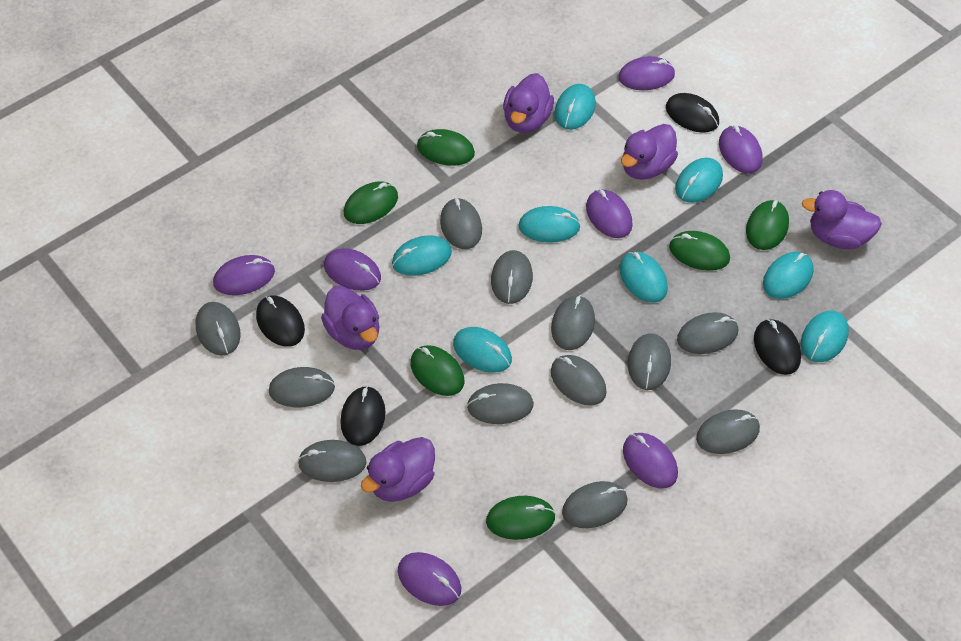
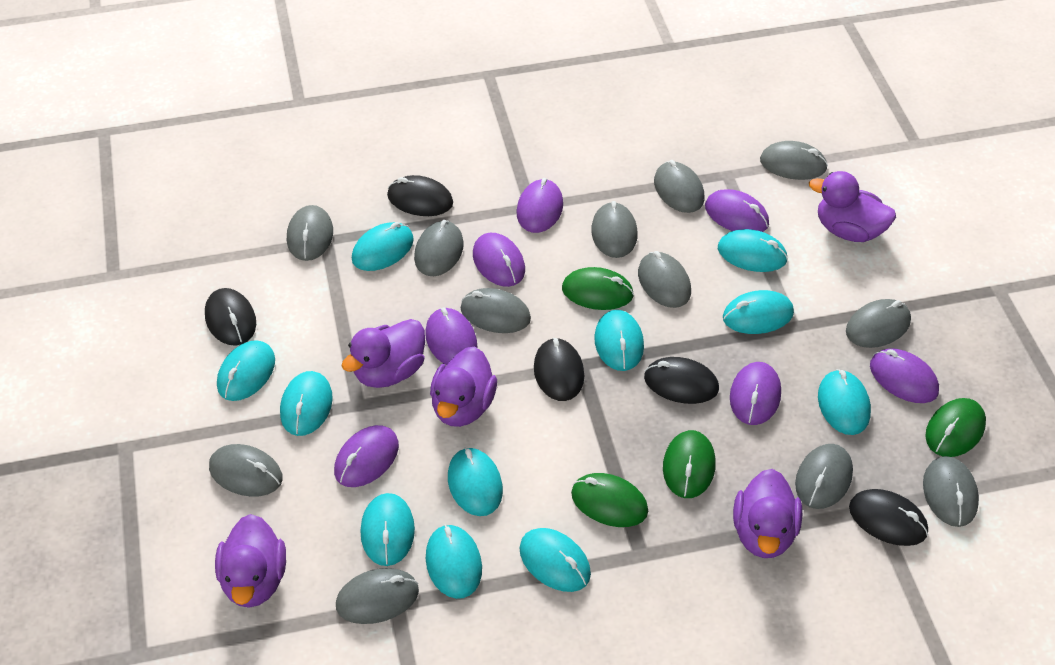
black mouse: [256,296,305,347] [340,386,385,446] [666,93,719,133] [754,319,801,375] = 4 -> [205,288,256,346] [387,175,453,216] [534,338,584,401] [644,357,719,404] [849,489,928,546] = 5
green mouse: [344,181,398,224] [411,345,464,396] [417,129,475,166] [486,496,556,540] [669,231,730,271] [746,200,789,250] = 6 -> [562,267,634,310] [571,473,648,527] [663,430,716,498] [925,398,986,457] = 4
turquoise mouse: [392,235,452,276] [453,327,512,373] [518,206,581,243] [554,84,596,130] [620,252,668,303] [675,158,723,203] [763,252,813,299] [801,311,849,362] = 8 -> [217,340,275,401] [280,371,333,436] [352,222,414,271] [360,493,415,566] [426,524,482,599] [448,447,503,516] [520,528,591,592] [594,310,644,371] [718,229,788,272] [723,290,794,334] [818,369,871,435] = 11

